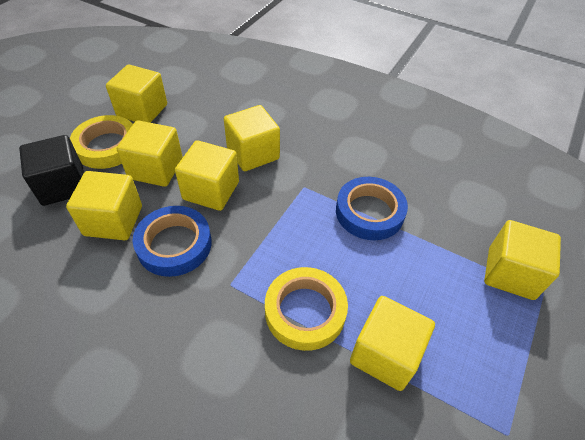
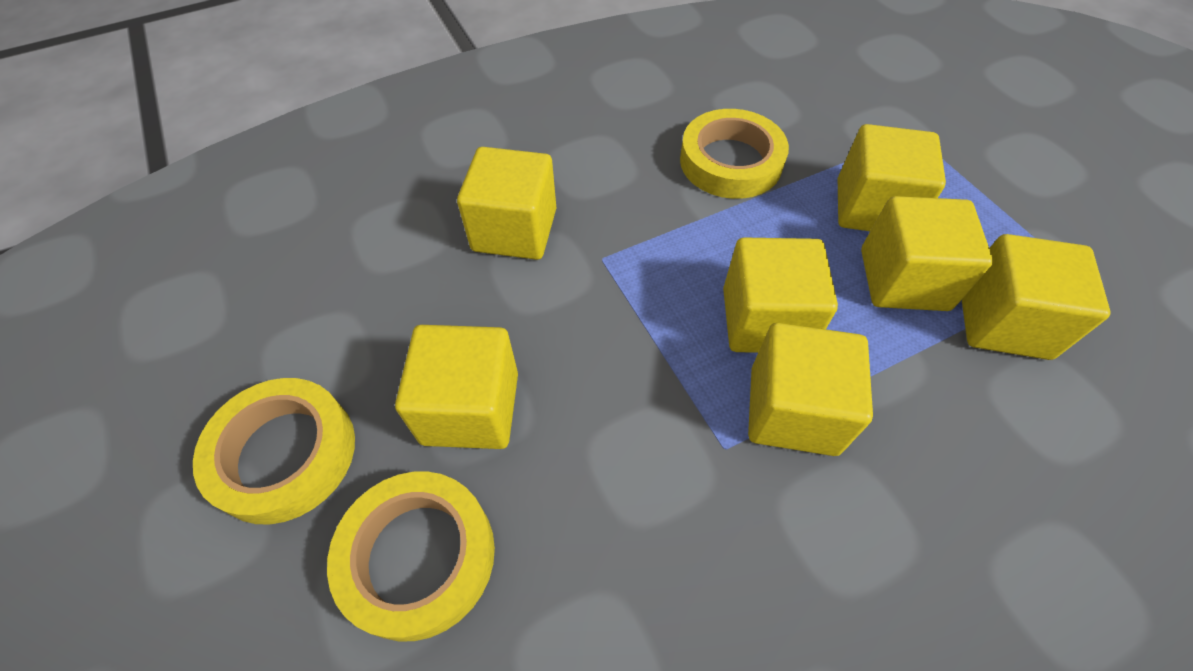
black cube: [19,135,84,206] = 1 -> none = 0
blue tape: [133,206,212,277] [336,177,408,240] = 2 -> none = 0
yellow tape: [70,115,133,169] [265,267,348,351] = 2 -> [193,378,355,524] [327,471,495,641] [680,109,789,199] = 3

